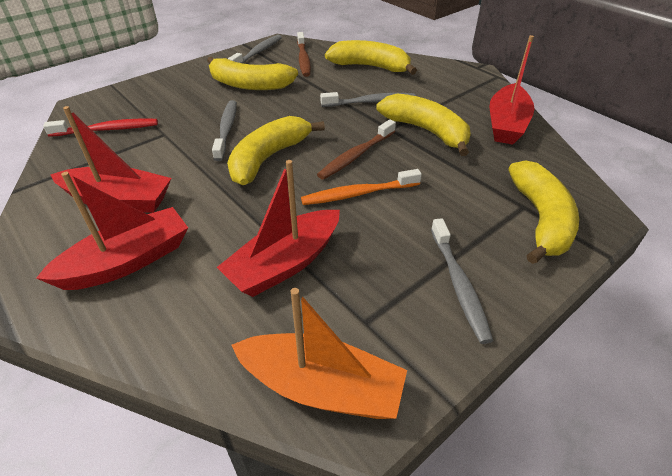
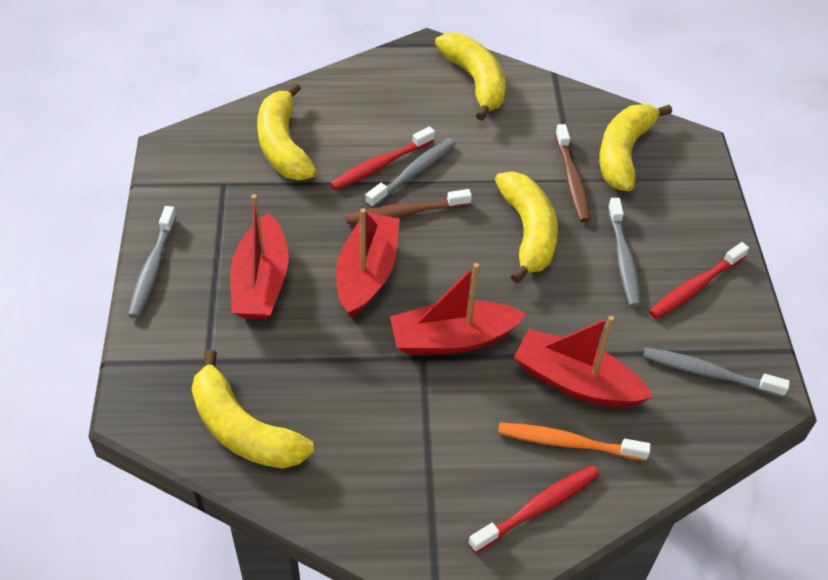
orange boat: [232,288,407,419] = 1 -> none = 0
red toothbrush: [43,118,158,137] = 1 -> [330,127,435,190] [468,465,599,553] [649,242,749,319] = 3

